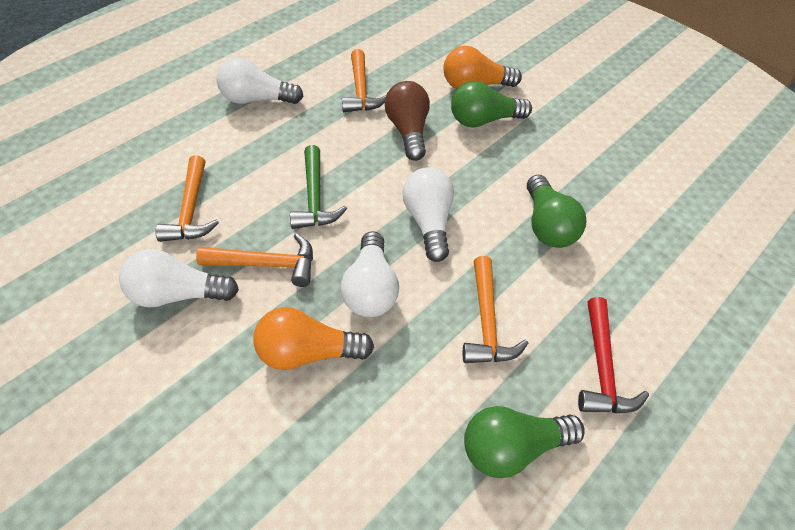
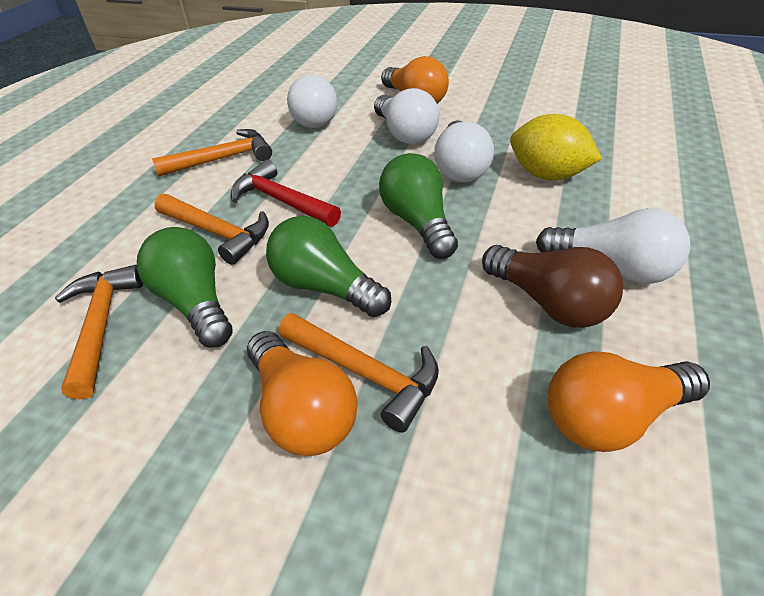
green hammer: [290,145,347,229] = 1 -> none = 0
orange light bulb: [253,307,374,370] [443,46,522,89] = 2 -> [247,331,358,456] [381,56,449,104] [548,351,710,452] = 3
yellow lemon: none = 0 -> [510,114,602,180] = 1

